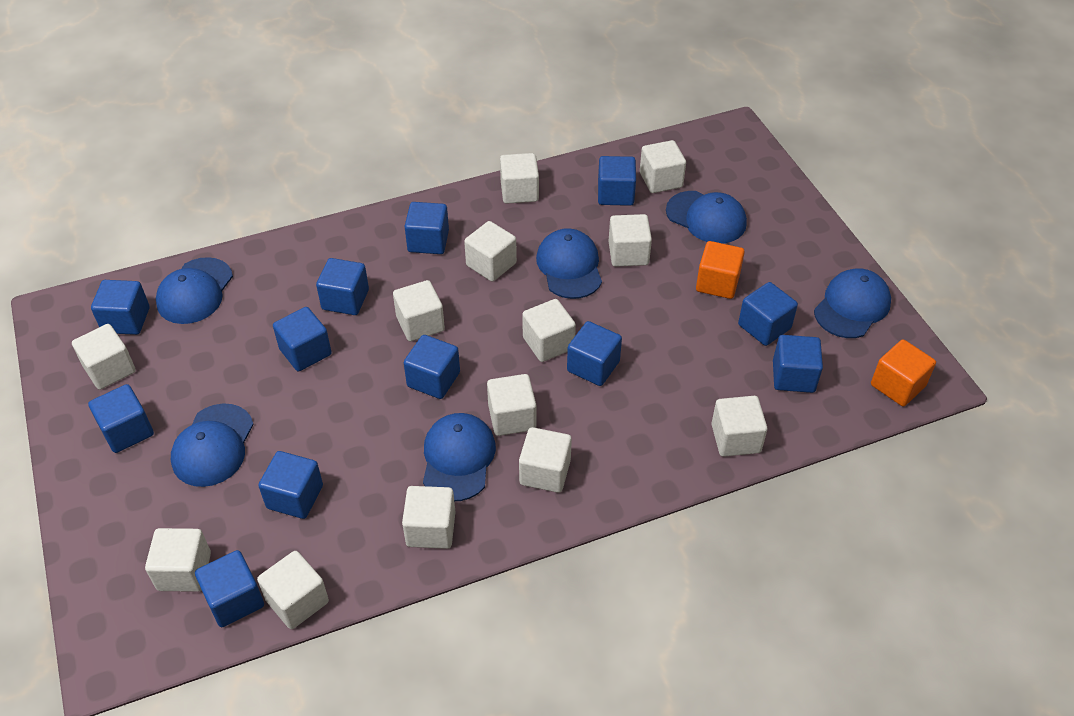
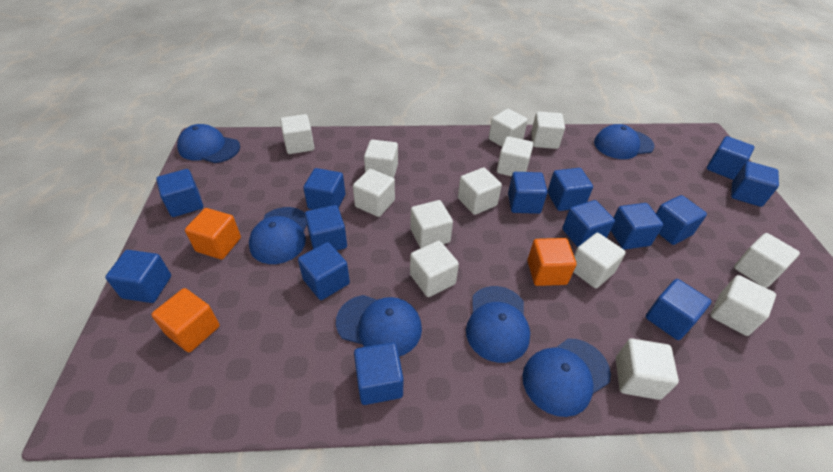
blue cube: [88,384,154,453] [91,280,150,335] [195,550,264,627] [258,451,323,519] [273,307,332,372] [316,258,369,315] [404,202,449,254] [404,335,460,399] [567,321,622,386] [598,156,636,206] [738,282,798,346] [773,335,823,393] = 12 -> [105,250,171,303] [156,169,203,217] [298,242,350,300] [303,168,345,210] [305,205,347,251] [354,342,403,405] [508,172,547,214] [547,168,593,211] [562,200,615,247] [611,203,663,250] [646,279,712,340] [656,195,707,245] [707,136,754,180] [731,161,779,207] = 14
orange cube: [696,241,745,299] [871,339,936,406] = 2 -> [151,288,220,352] [185,208,241,259] [527,238,576,286] = 3

